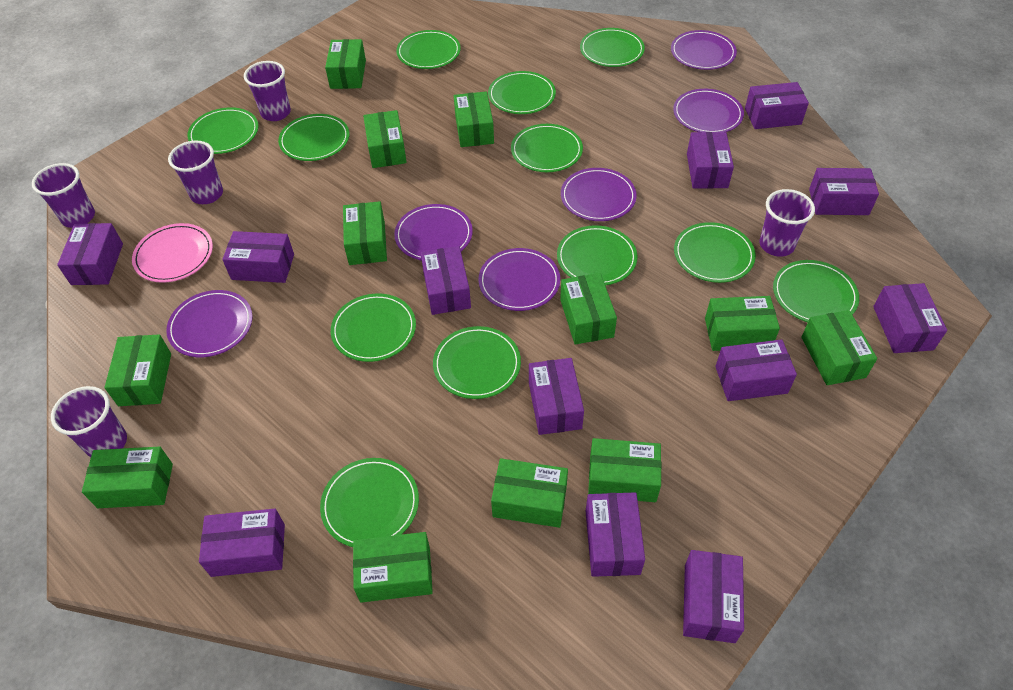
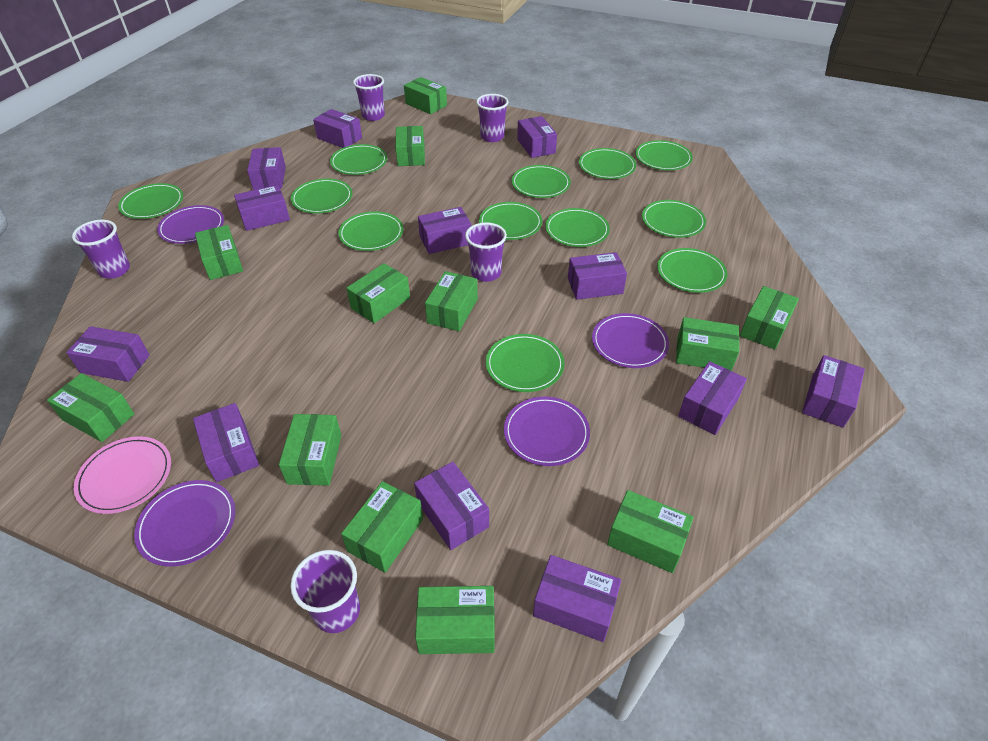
purple plate: [166,290,253,357] [394,204,473,261] [478,248,560,311] [561,168,637,221] [671,30,737,70] [673,89,744,132] = 6 -> [134,480,235,567] [157,205,224,244] [504,396,590,466] [592,313,669,368] = 4

